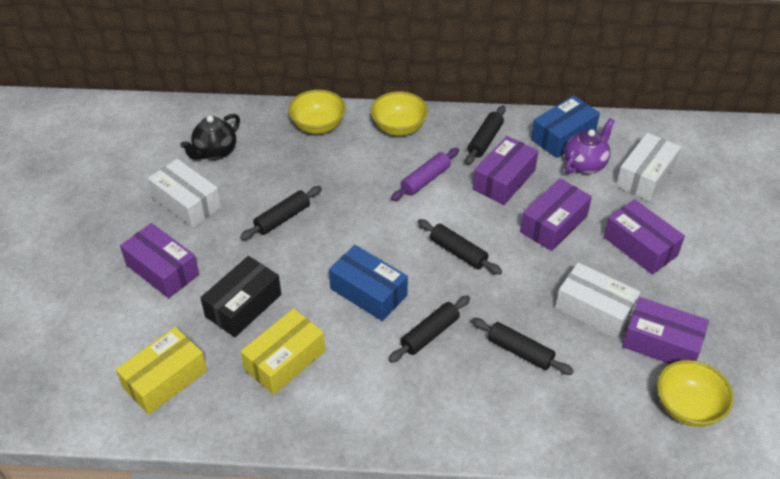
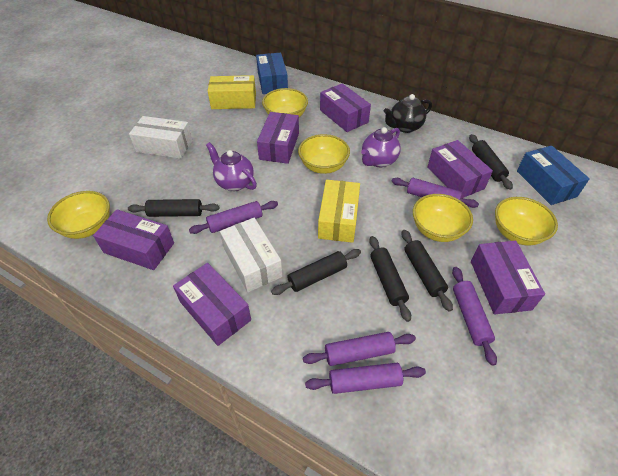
black box: [200,256,281,337] = 1 -> none = 0
purple box: [120,223,199,298] [473,136,538,205] [520,178,592,251] [603,199,685,275] [622,297,709,364] = 5 -> [93,210,174,270] [173,263,251,346] [257,112,299,164] [320,83,371,132] [427,140,493,198] [471,241,545,314] = 6
purple rolling pin: [391,148,459,201] = 1 -> [189,201,278,234] [303,332,416,366] [305,363,426,394] [391,178,479,208] [452,267,497,366] = 5
purple teapot: [564,118,615,174] = 1 -> [206,142,257,191] [361,127,401,167] = 2
white box: [148,159,221,228] [555,262,640,339] [616,132,681,201] = 3 -> [129,116,193,159] [220,218,283,292] = 2
yellow bowl: [288,90,346,134] [370,91,428,136] [657,360,734,427] = 3 -> [47,191,110,239] [262,88,308,117] [298,134,350,174] [413,194,473,242] [495,197,558,246] = 5

